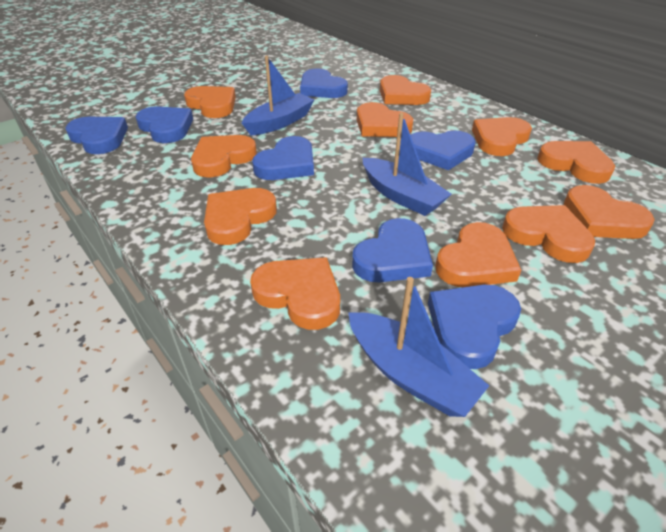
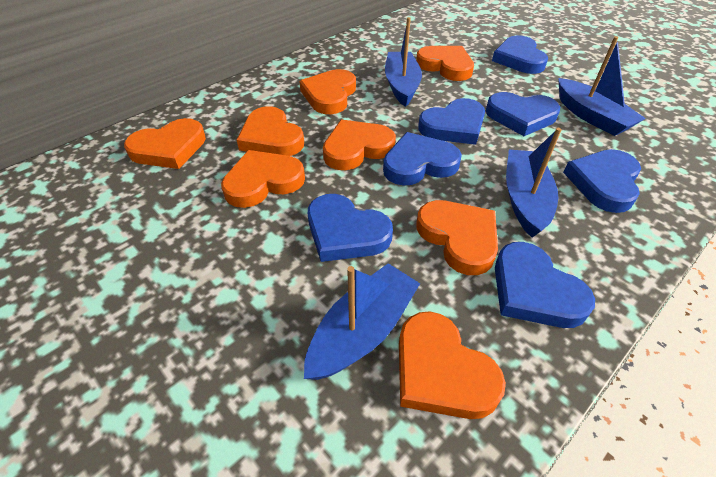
blue boat: [242,56,314,135] [348,277,489,417] [362,113,452,216] = 3 -> [304,263,420,380] [385,17,422,107] [506,128,562,238] [558,36,646,136] = 4
orange heart: [184,86,236,118] [191,135,257,178] [204,188,277,245] [250,258,340,330] [357,102,413,137] [380,75,431,105] [435,222,521,287] [472,117,532,156] [502,205,595,263] [537,141,615,184] [564,185,655,239] = 11 -> [124,118,206,169] [221,150,305,208] [237,106,304,156] [299,69,356,114] [323,120,396,170] [399,311,506,419] [416,46,474,81] [416,200,498,275] = 8

